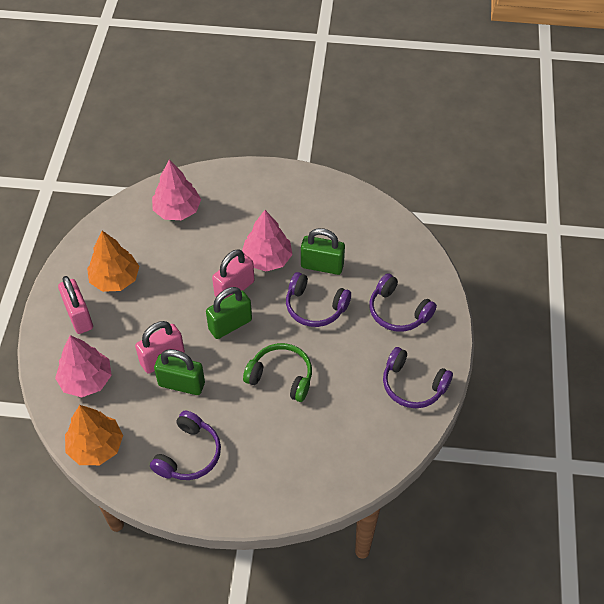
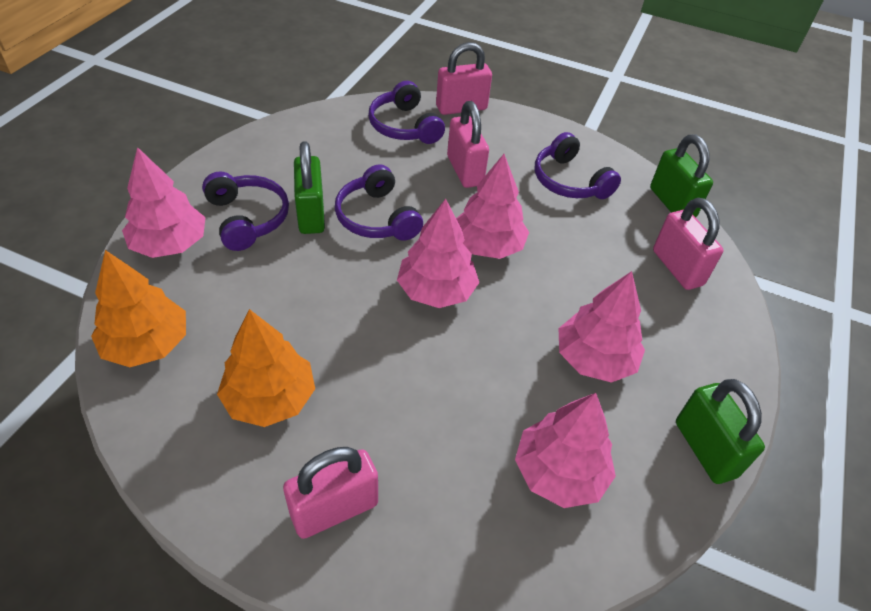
green headphones: [243,343,312,402] = 1 -> none = 0
pink padlock: [58,276,93,334] [135,321,185,374] [212,249,255,299] = 3 -> [283,447,378,539] [436,42,492,115] [447,101,489,188] [653,198,724,290] = 4
pink tree: [55,335,112,397] [152,160,201,220] [242,210,293,271] = 3 -> [122,147,206,258] [397,199,479,308] [456,154,529,259] [515,393,616,508] [559,271,645,383] = 5

